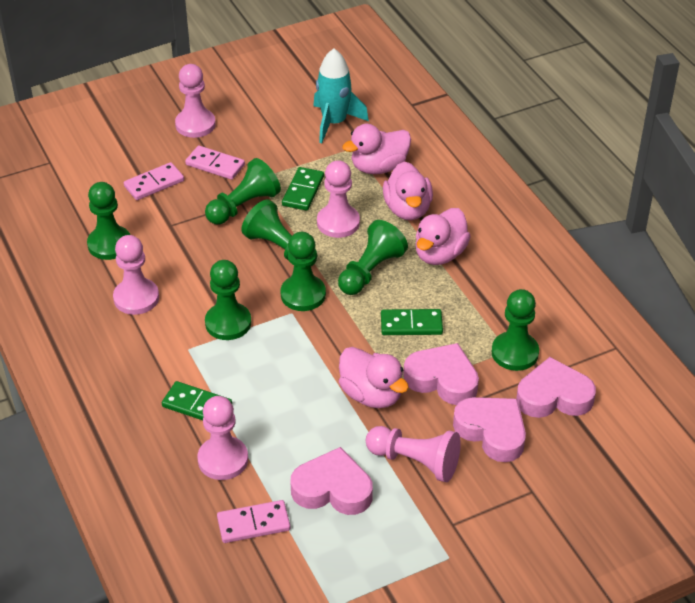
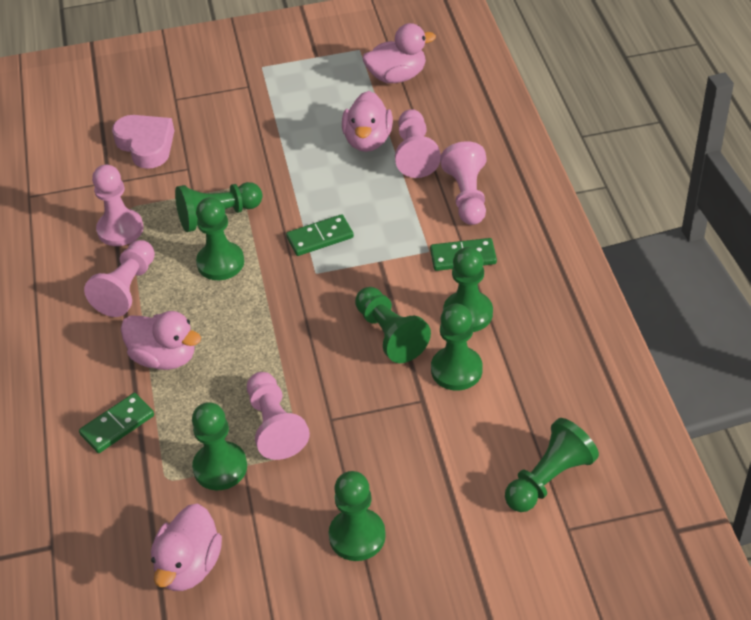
green pawn: [87,182,130,260] [205,158,281,224] [205,260,251,340] [241,199,317,266] [280,232,326,311] [338,220,408,295] [492,289,539,371] = 7 -> [175,182,263,232] [192,402,247,490] [196,197,244,280] [328,471,386,561] [355,287,431,363] [431,304,482,391] [443,247,493,332] [505,418,599,512] = 8
pink domino: [124,162,184,200] [185,146,245,180] [217,500,291,543] = 3 -> none = 0
pink heart: [291,447,373,515] [403,343,479,405] [453,397,526,462] [516,357,596,418] = 4 -> [112,115,174,169] = 1
turquoise rocket: [313,49,369,143] = 1 -> none = 0

